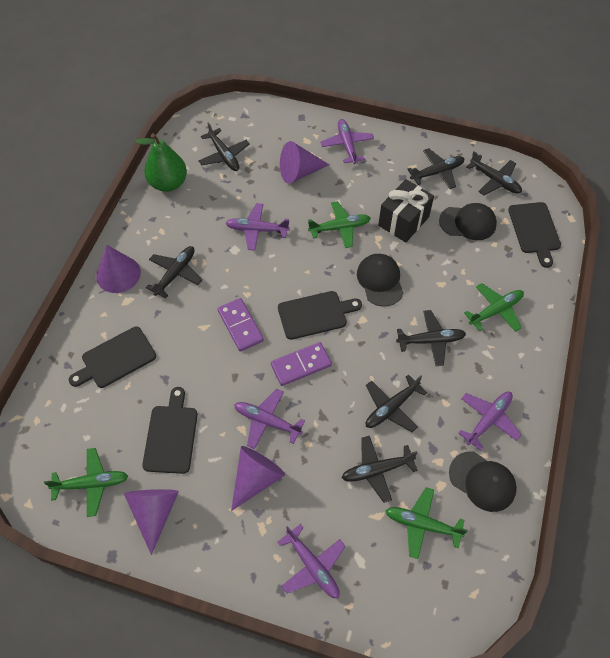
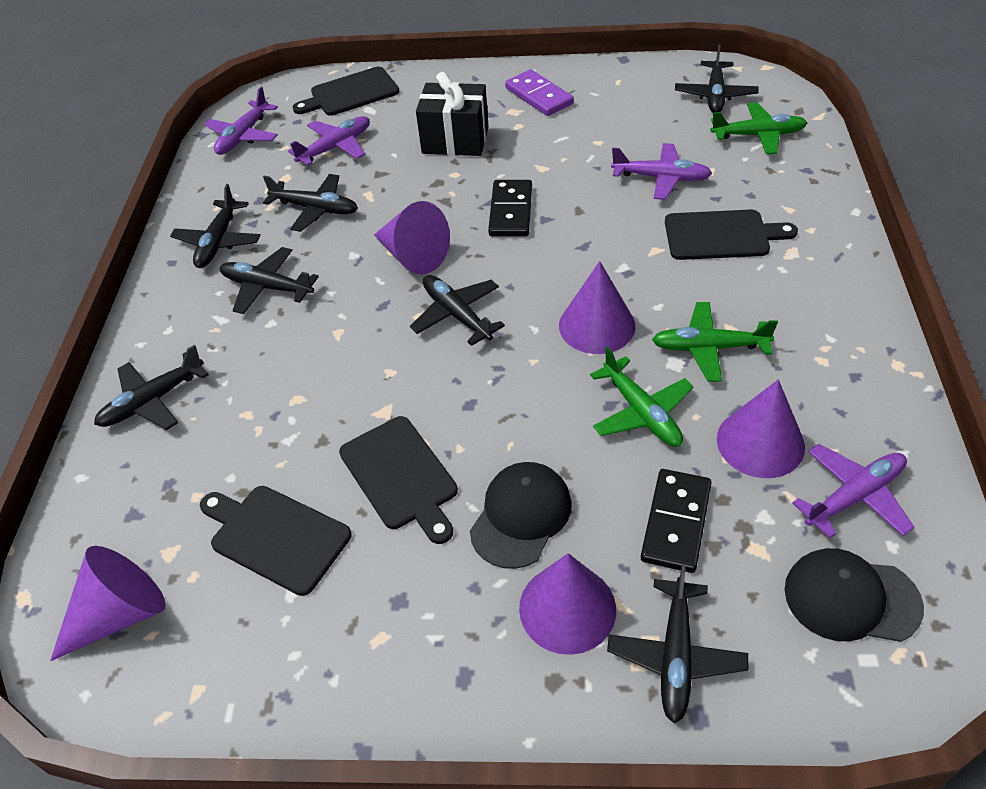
black cap: [357,254,404,307] [439,203,497,240] [449,451,517,512] = 3 -> [470,462,572,569] [784,548,924,642] = 2
black domino: none = 0 -> [488,180,532,237] [641,469,712,573] = 2
green pear: [135,133,187,192] = 1 -> none = 0
green plane: [44,448,128,517] [308,201,371,248] [385,487,468,559] [464,283,524,332] = 4 -> [590,346,693,447] [652,302,778,382] [710,102,807,154] = 3
purple cone: [96,245,141,293] [124,489,179,555] [231,446,285,511] [280,141,329,184] = 4 -> [50,546,166,661] [374,201,450,274] [519,553,616,655] [559,261,635,354] [717,379,805,478] = 5
purple domino: [218,298,264,352] [271,342,332,386] = 2 -> [505,69,574,116] = 1
purple plane: [226,203,290,251] [234,389,305,449] [278,524,346,598] [320,119,374,164] [458,391,521,451] = 5 -> [204,87,278,155] [288,116,370,165] [611,143,712,200] [792,444,915,538] = 4

